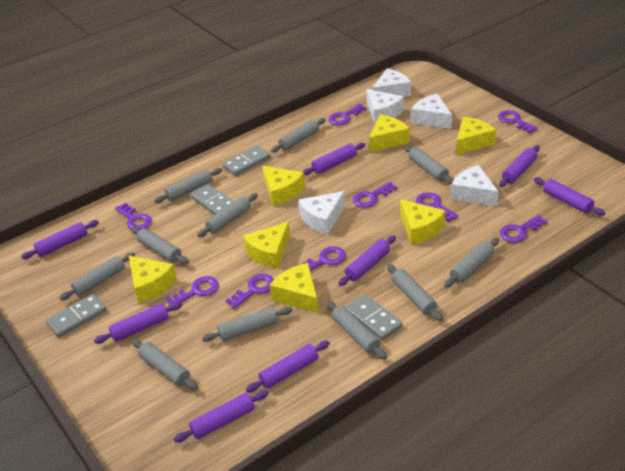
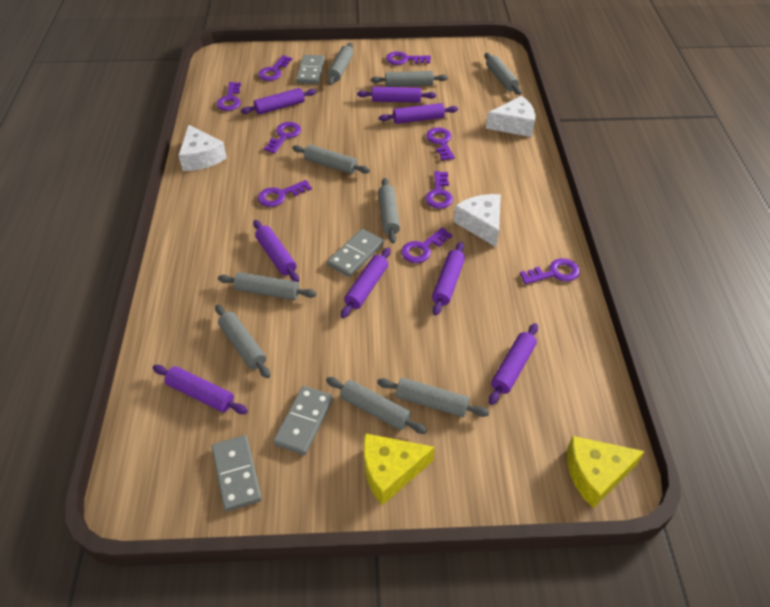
grey rolling pin: [60,253,135,300] [131,227,188,264] [132,339,198,390] [154,168,222,203] [197,193,258,237] [202,307,292,342] [271,118,325,153] [326,301,387,360] [387,264,443,321] [404,145,454,184] [444,238,499,288] = 11 -> [215,304,270,378] [218,272,316,300] [292,144,370,174] [326,377,427,434] [328,43,353,85] [371,71,448,87] [377,378,489,417] [378,178,400,243] [485,53,521,95] = 9
white cheese: [299,191,345,235] [367,89,404,124] [372,68,411,97] [411,94,452,129] [451,165,499,206] = 5 -> [179,125,227,171] [454,194,501,247] [486,96,536,137] = 3
yellow cheese: [129,256,177,303] [243,222,290,269] [262,166,305,206] [269,263,319,313] [369,114,409,152] [400,199,446,245] [456,117,496,155] = 7 -> [363,433,435,505] [567,436,645,508] = 2

